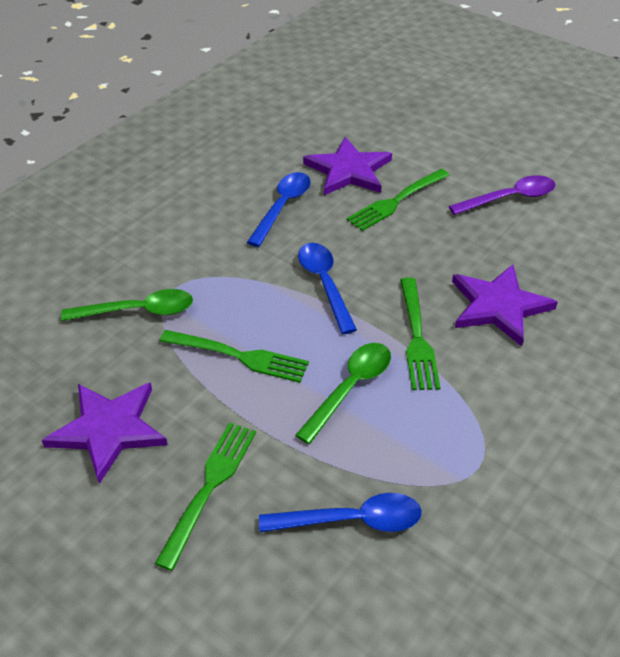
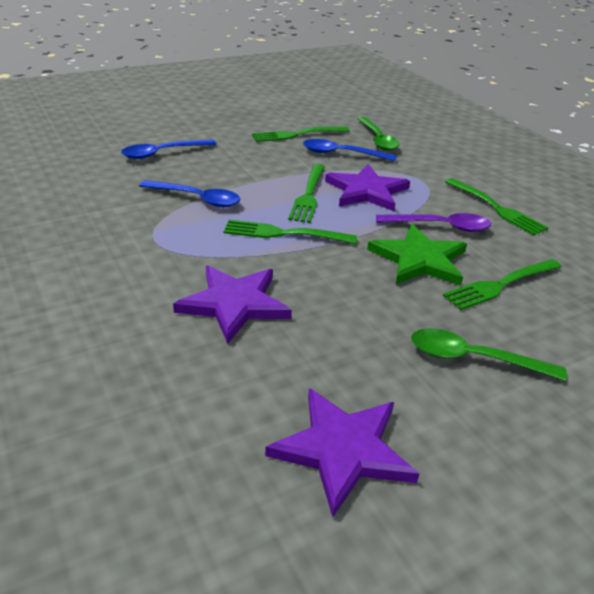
green fork: [155,422,256,571] [160,330,309,383] [347,169,450,231] [400,277,441,390] = 4 -> [224,220,357,244] [252,126,350,142] [288,164,325,223] [443,259,562,310] [445,178,548,235] = 5
green star: none = 0 -> [367,224,467,286] = 1

